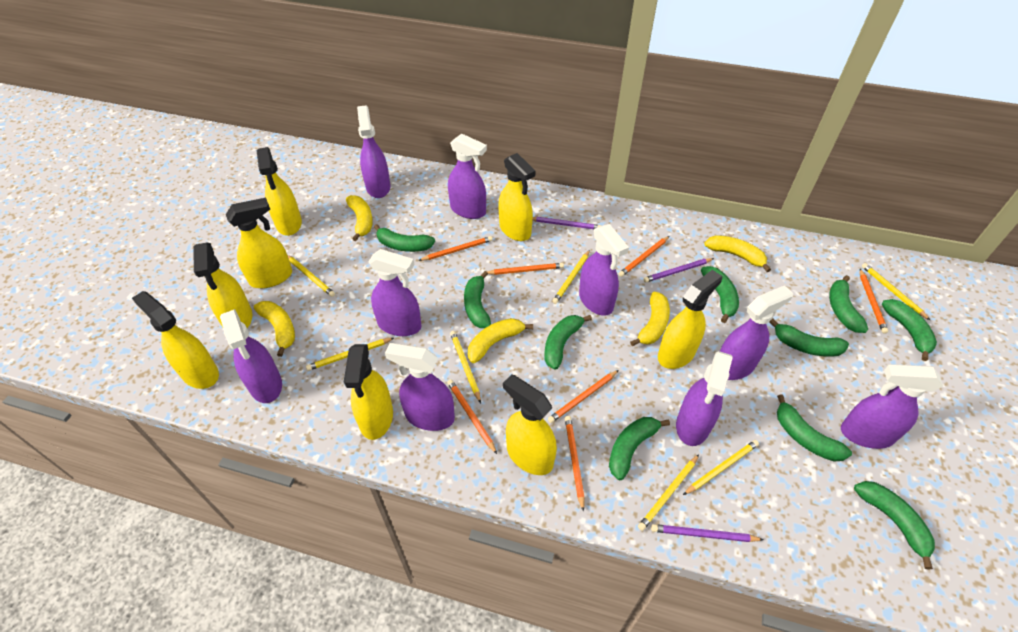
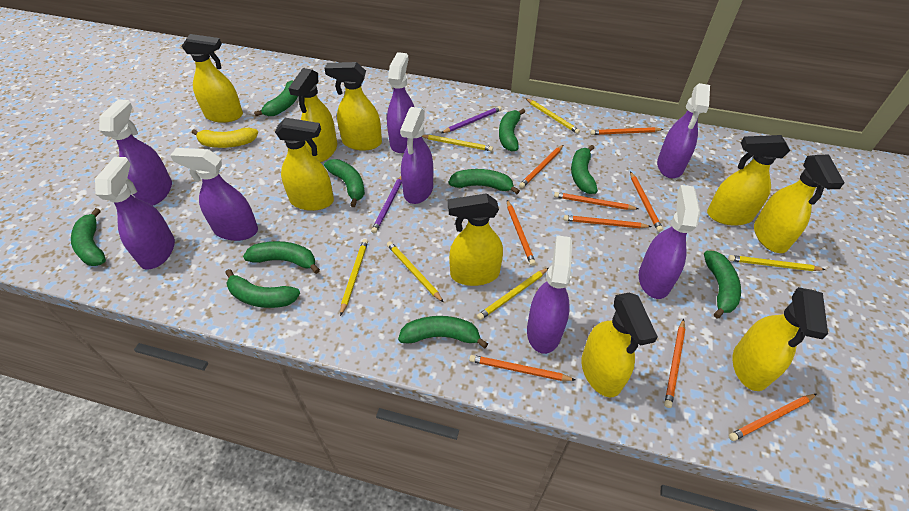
orange pencil: [418,236,492,261] [447,379,497,454] [487,263,564,275] [548,370,619,423] [565,416,585,512] [619,236,669,277] [860,269,888,334] = 7 -> [469,355,575,381] [507,200,536,266] [519,145,563,188] [554,192,638,210] [563,215,652,228] [590,127,663,135] [630,171,663,232] [664,319,685,408] [729,394,816,441] = 9
purple pencil: [533,217,601,229] [643,258,714,282] [651,524,764,542] = 3 -> [371,176,402,234] [441,106,502,133] = 2
purple spray bottle: [220,309,282,403] [357,105,391,198] [368,249,422,336] [385,343,455,431] [448,134,487,219] [579,224,629,316] [676,351,733,446] [720,285,793,380] [841,364,943,449] = 9 -> [95,157,175,270] [99,99,172,206] [170,148,258,241] [387,52,414,153] [400,107,433,204] [527,235,572,354] [639,185,700,299] [657,83,710,178] = 8
yellow banana: [254,301,295,357] [346,195,373,241] [468,318,533,363] [630,292,670,346] [704,235,771,272] = 5 -> [192,128,258,148] = 1
yellow pencil: [288,255,335,297] [306,338,394,371] [450,331,481,403] [553,250,590,304] [638,454,699,531] [683,440,759,495] [862,263,930,320] = 7 -> [340,239,368,316] [387,241,443,302] [422,135,493,151] [477,268,548,320] [526,98,580,134] [728,255,825,271] = 6
yellow spray bottle: [132,291,219,389] [193,243,252,328] [226,198,292,288] [257,147,302,236] [344,344,393,440] [498,153,536,241] [503,375,557,475] [658,270,722,369] = 8 -> [181,34,243,123] [275,118,334,211] [288,68,337,162] [324,62,382,151] [448,193,503,286] [581,293,658,397] [707,135,790,226] [733,287,828,391] [754,155,845,253] = 9

